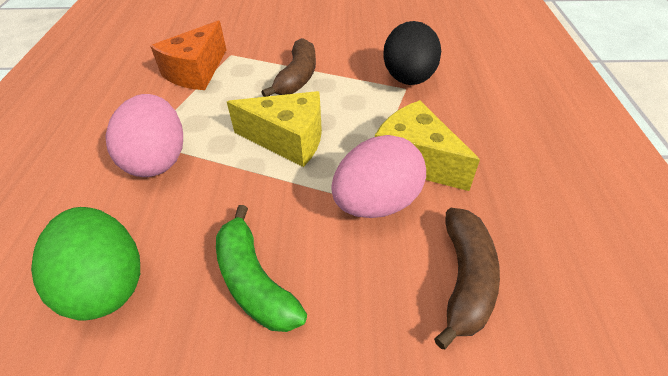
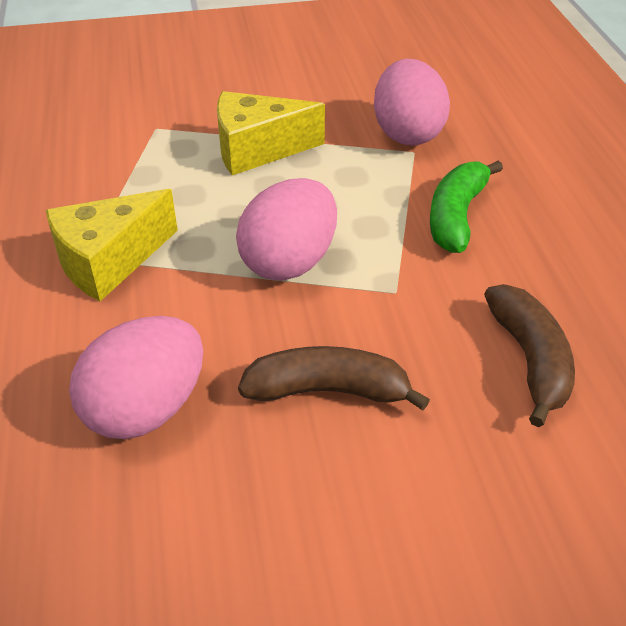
black egg: [383,21,441,85] = 1 -> none = 0
green egg: [31,207,140,321] = 1 -> none = 0
orange cheese: [150,21,227,90] = 1 -> none = 0
pink egg: [105,94,183,177] [331,135,426,218] = 2 -> [69,316,203,439] [236,178,337,281] [374,59,450,146] = 3

